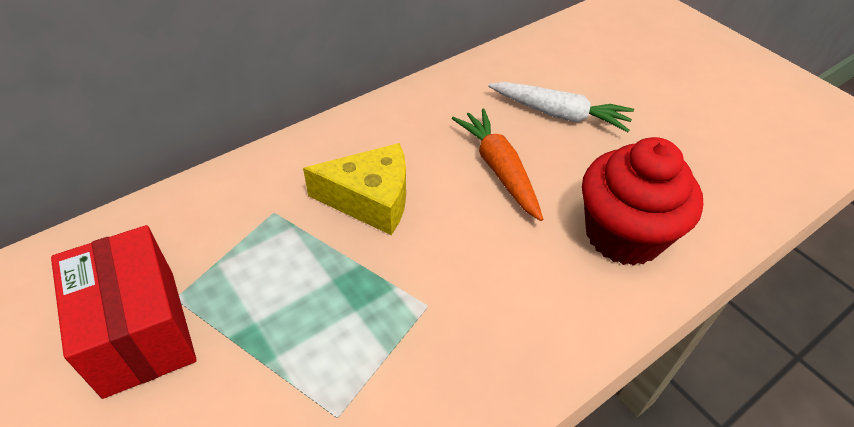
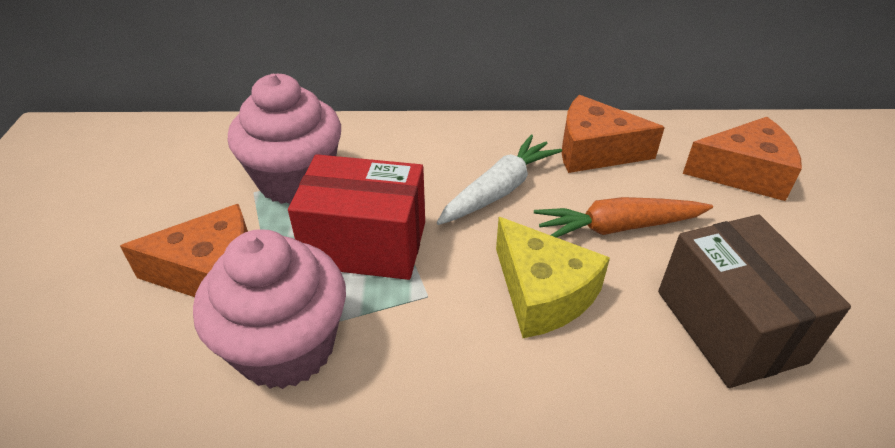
brown box: none = 0 -> [658,215,851,388] = 1
orange cheese: none = 0 -> [120,204,248,297] [562,95,665,173] [683,117,802,201] = 3
pink cupcake: none = 0 -> [193,229,346,389] [228,74,341,204] = 2
red cupcake: [582,137,703,266] = 1 -> none = 0

